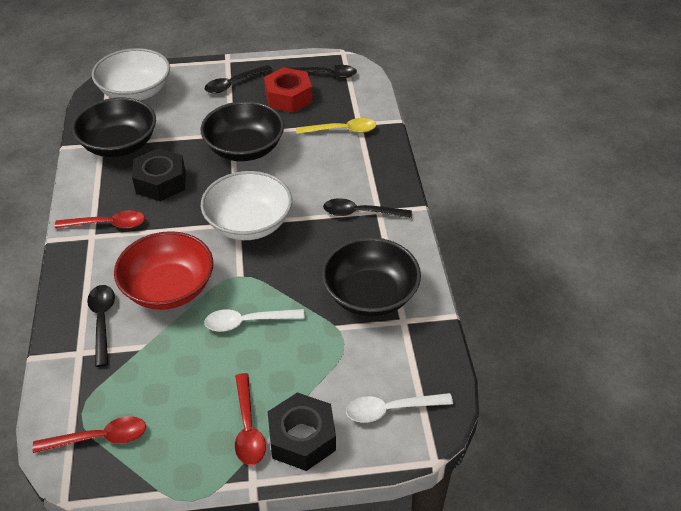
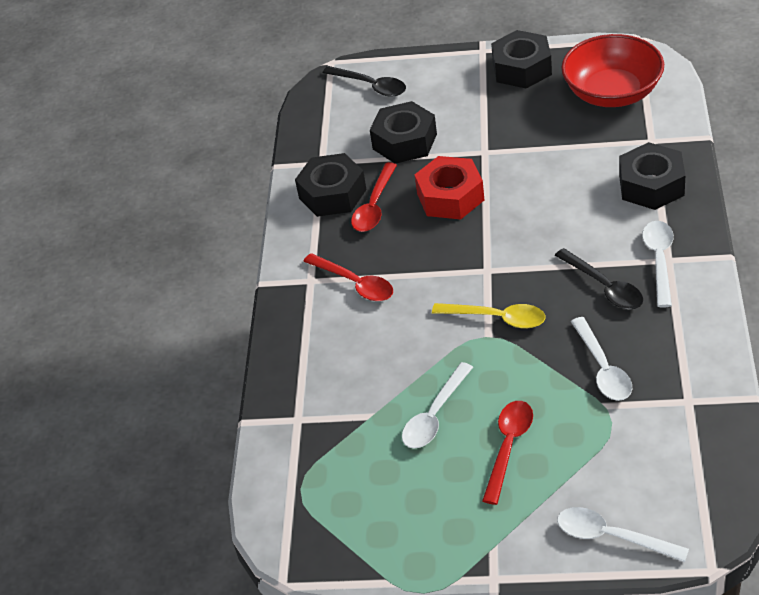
black bowl: [72,98,156,157] [201,101,284,161] [322,237,421,317] = 3 -> none = 0
black nut: [132,148,185,201] [268,392,336,471] = 2 -> [295,153,367,217] [370,101,437,164] [491,30,552,89] [619,142,685,210] = 4
black spoon: [87,285,115,367] [205,65,272,93] [290,65,357,78] [323,198,412,218] = 4 -> [323,66,406,97] [555,248,643,310] = 2
white bowl: [92,48,170,101] [201,171,292,240] = 2 -> none = 0
white spoon: [204,309,305,332] [346,393,453,423] = 2 -> [402,362,473,449] [557,507,689,562] [571,317,632,401] [642,221,674,308] = 4

